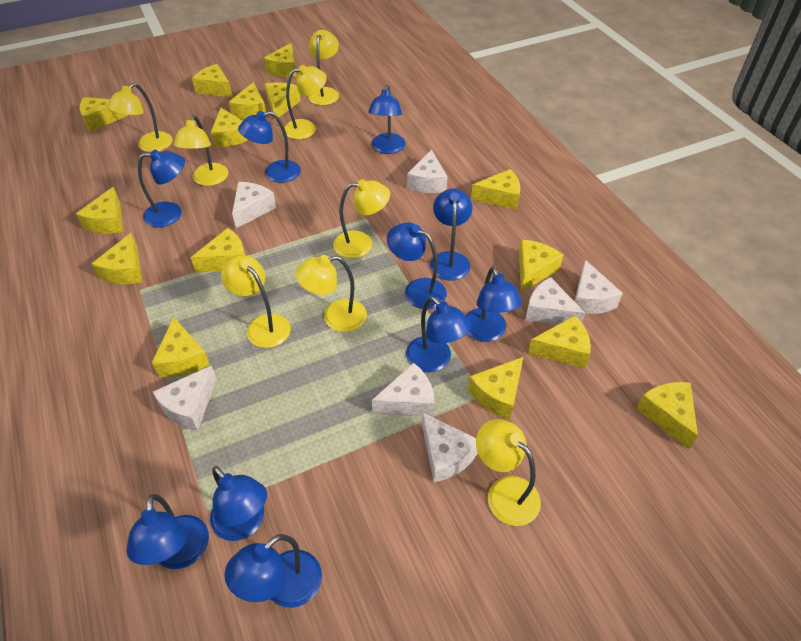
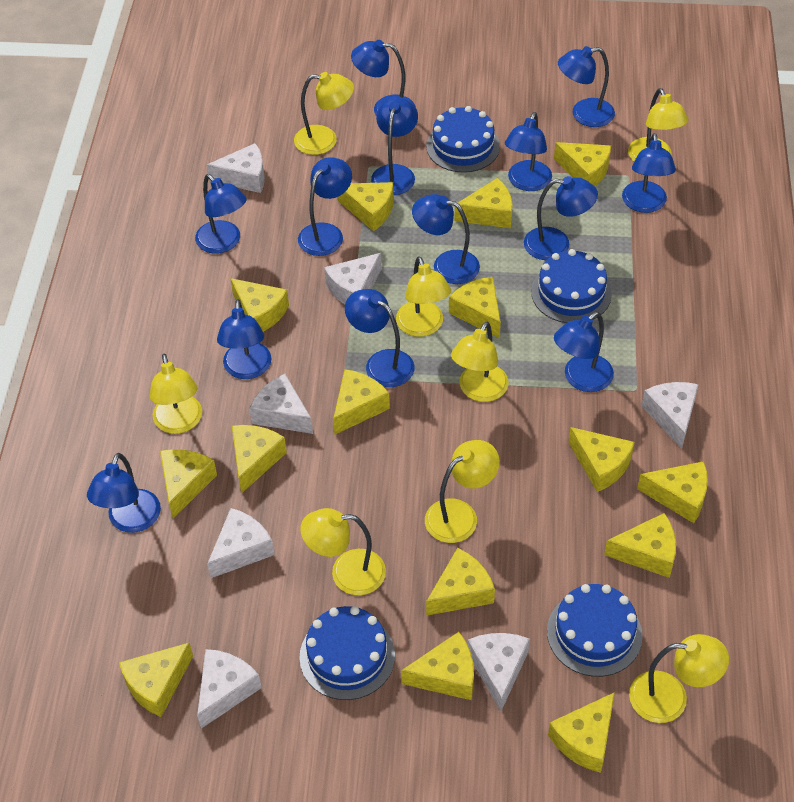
blue cake: none = 0 -> [299,606,395,700] [426,106,500,173] [531,249,612,323] [547,584,643,677] = 4
blue lamp: [126,494,209,569] [138,150,185,227] [210,466,267,541] [224,534,322,608] [238,111,301,183] [368,85,405,154] [387,222,447,309] [406,296,471,372] [430,188,473,281] [465,266,522,342] = 10 -> [87,453,161,533] [195,174,247,254] [217,299,272,379] [298,157,352,256] [345,289,415,387] [351,40,416,116] [371,97,418,195] [412,194,480,284] [505,112,552,191] [524,176,598,260] [554,311,614,392] [558,46,615,127] [622,133,676,213] = 13

